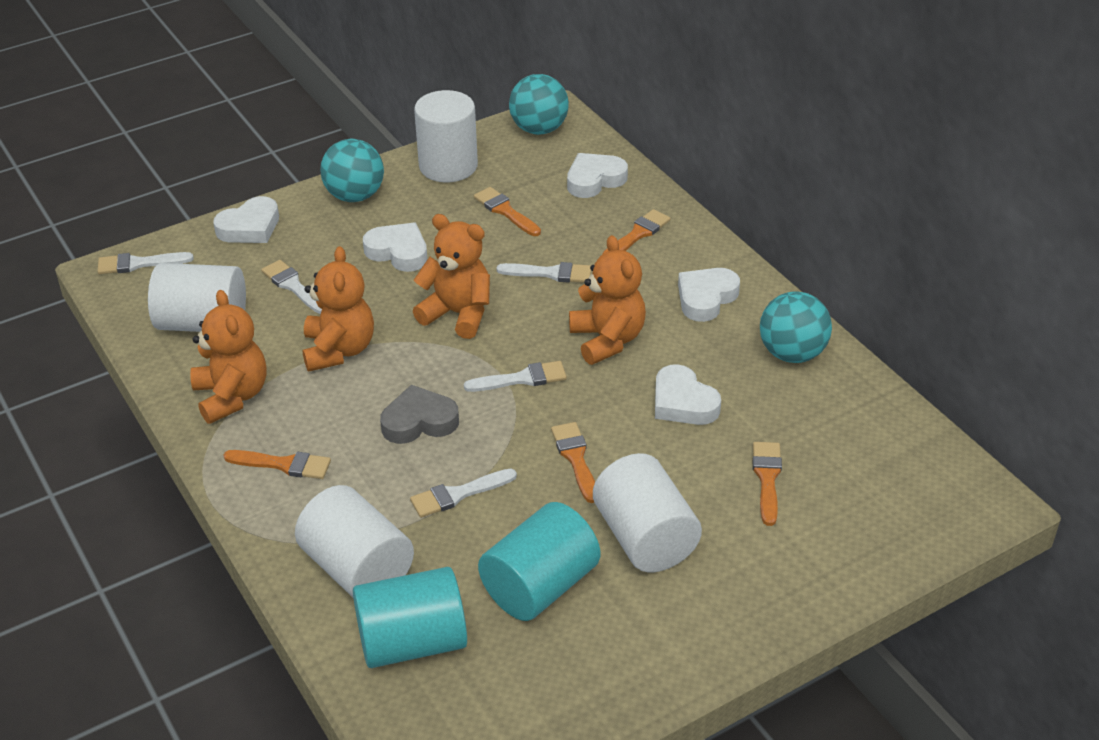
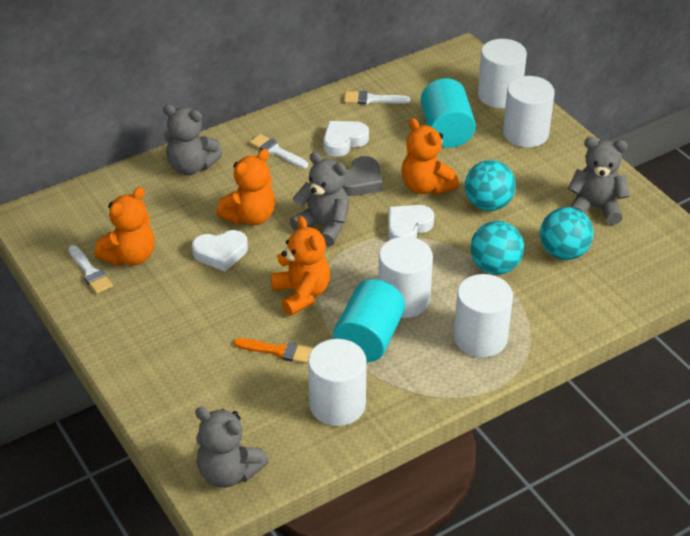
grey teddy bear: none = 0 -> [163,105,222,175] [195,407,269,488] [290,152,349,247] [568,137,630,225] = 4
orange brush: [223,450,331,479] [474,187,541,236] [551,422,595,503] [602,209,671,254] [753,442,782,526] = 5 -> [234,338,313,364] = 1
white brush: [97,252,194,274] [261,260,322,314] [410,469,517,518] [464,361,567,392] [497,262,591,283] = 5 -> [68,245,113,294] [250,134,308,169] [344,91,410,104] = 3
white cylinder: [148,263,246,332] [295,485,414,597] [414,90,478,182] [593,453,702,572] = 4 -> [308,339,367,426] [378,237,433,318] [454,274,513,358] [478,39,527,108] [503,76,555,148] = 5
white heart: [213,196,279,243] [363,223,427,272] [567,153,628,198] [655,364,721,425] [678,268,740,322] = 5 -> [192,230,248,271] [323,121,369,157] [388,205,434,240] = 3

